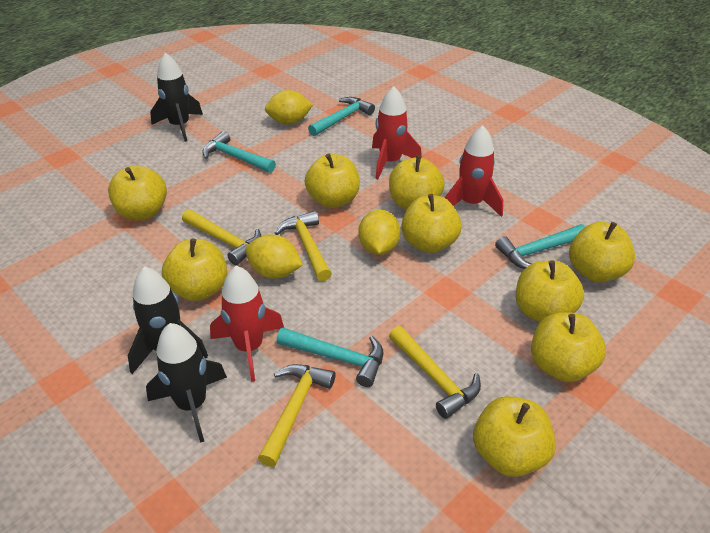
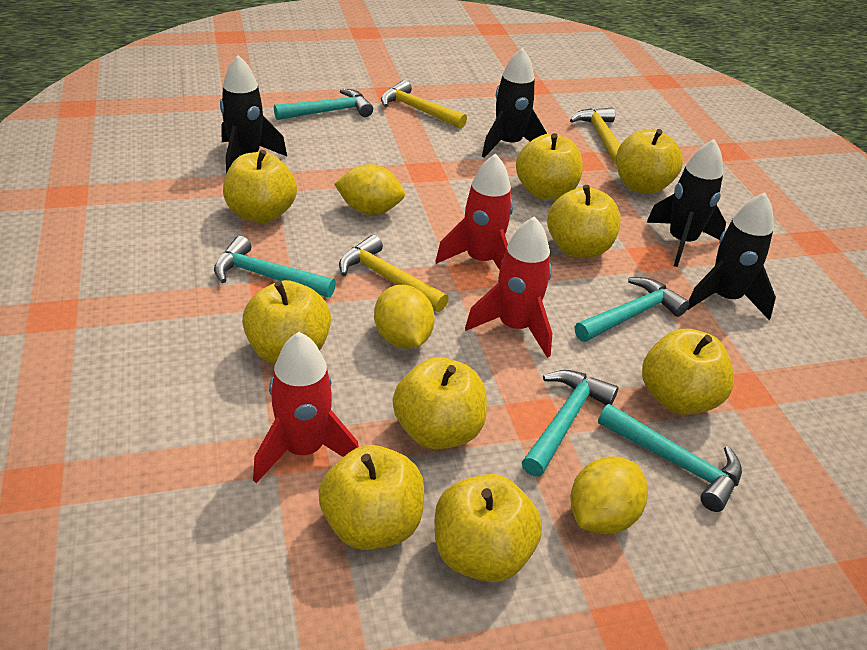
black rocket: [128,267,208,374] [146,323,227,443] [150,53,203,142] = 3 -> [220,55,287,174] [482,48,547,158] [646,139,726,267] [687,192,776,320] = 4
turquoise hammer: [202,131,276,173] [276,328,383,387] [308,97,375,136] [495,224,586,269] = 4 -> [214,236,336,298] [274,89,373,120] [522,370,619,477] [575,277,690,342] [598,404,742,512] = 5
yellow hammer: [182,209,261,265] [258,364,335,467] [275,211,332,281] [389,326,481,419] = 4 -> [339,235,449,312] [381,80,467,129] [570,107,621,165] = 3

